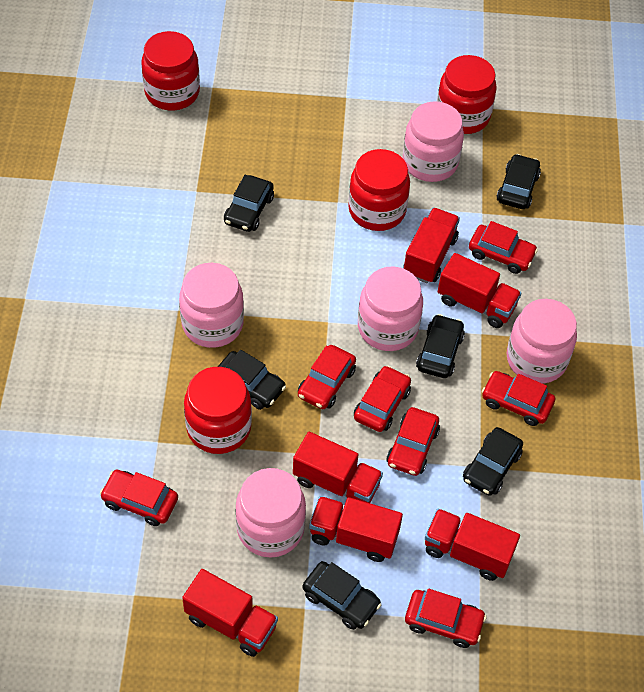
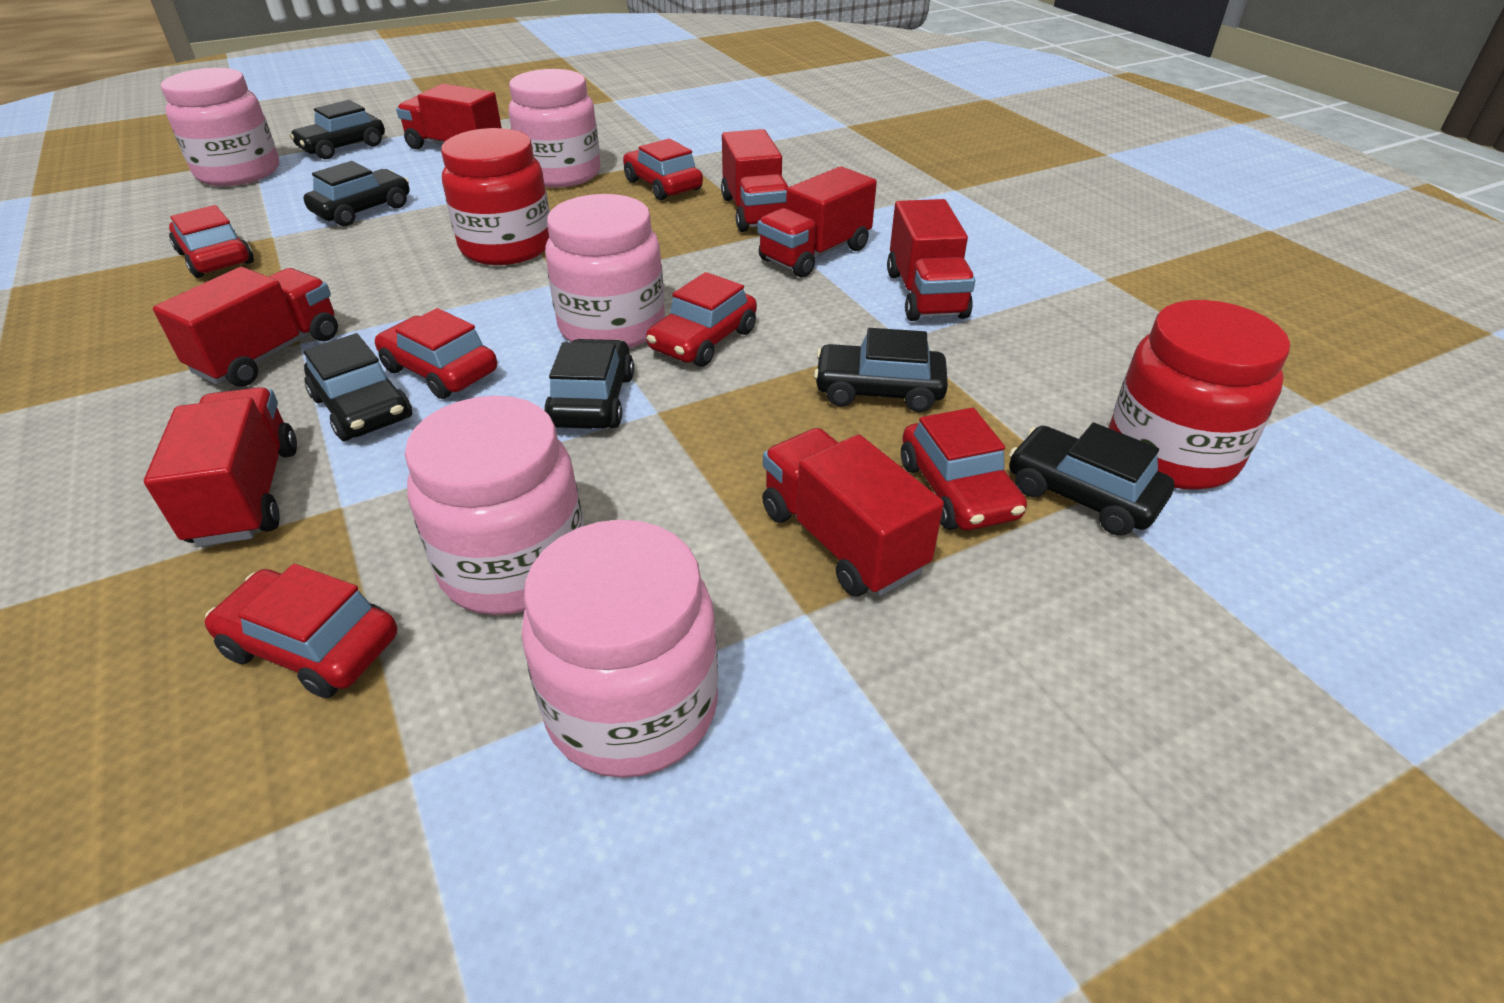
red car: [100,470,178,526] [298,345,356,409] [354,366,411,432] [386,407,440,476] [405,589,487,648] [469,221,538,274] [482,371,555,426] = 7 -> [169,205,254,278] [205,564,397,698] [375,308,497,399] [623,139,703,200] [646,272,757,367] [901,408,1027,530] = 6
red jar: [141,31,200,110] [184,367,252,454] [348,149,410,231] [437,55,497,134] = 4 -> [441,128,550,265] [1109,300,1290,490] = 2
red truck: [182,569,278,657] [293,432,383,503] [309,496,403,562] [403,208,460,283] [425,509,520,581] [438,253,521,328] = 6 -> [144,387,297,547] [153,267,338,387] [396,84,502,149] [721,129,788,232] [757,166,877,278] [762,428,944,597] [887,199,975,321] = 7

